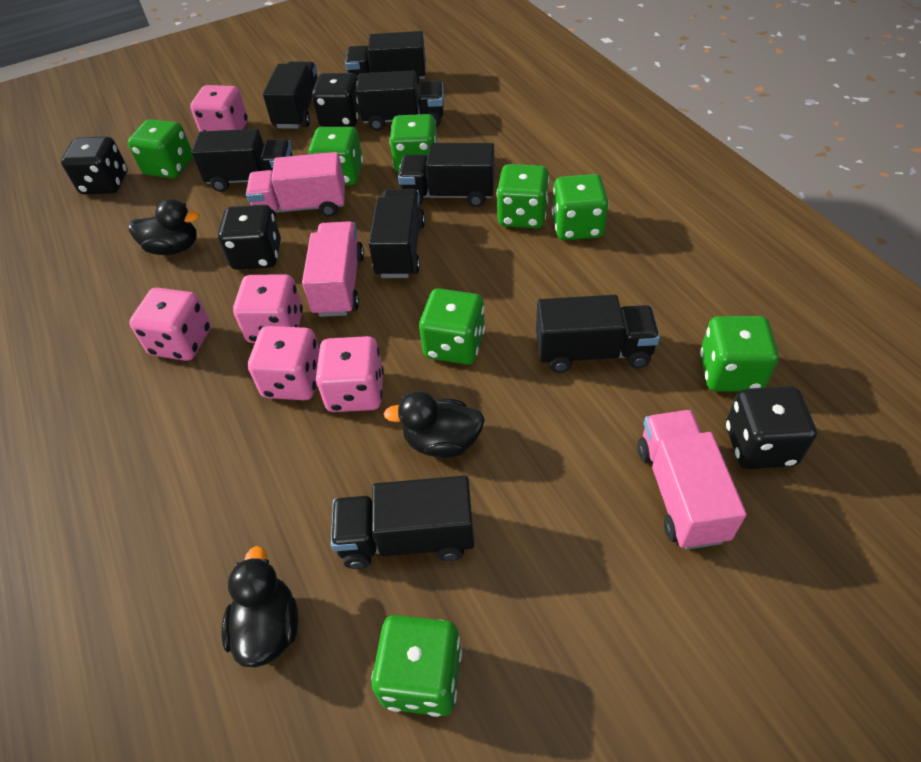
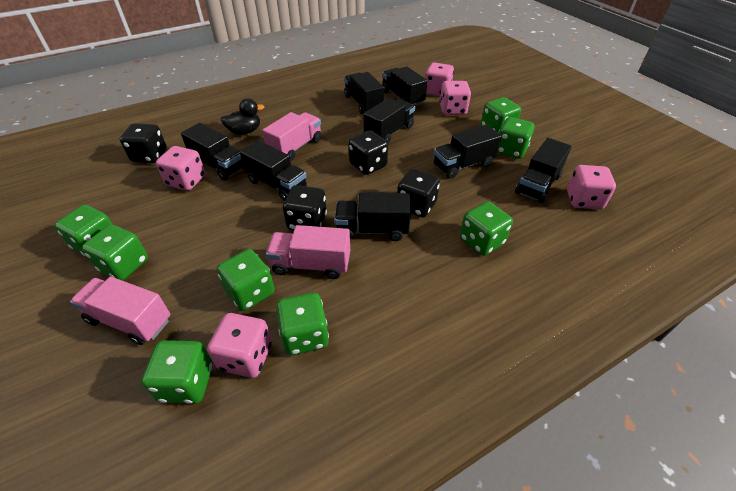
black duck: [128,199,200,255] [221,546,299,668] [384,391,485,458] = 3 -> [220,98,265,135] = 1

